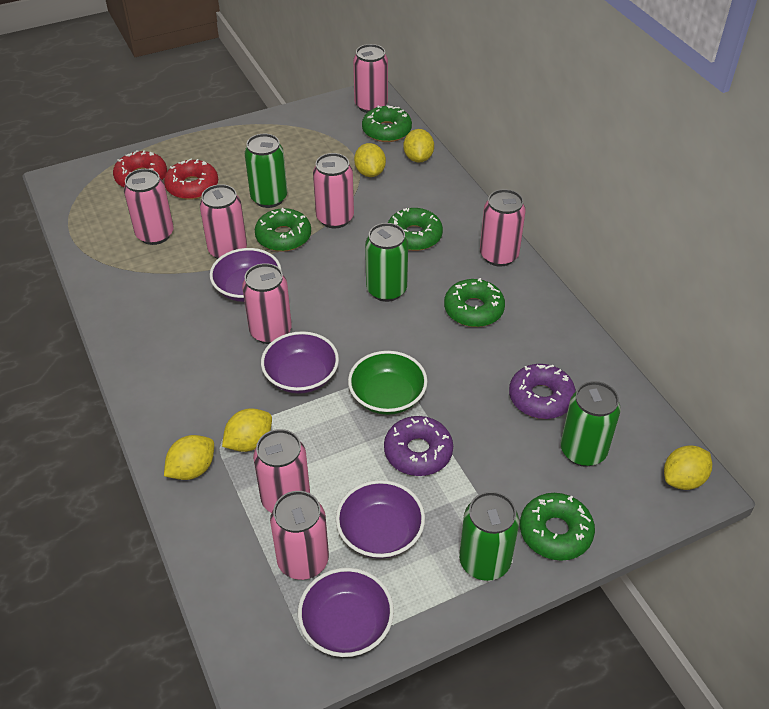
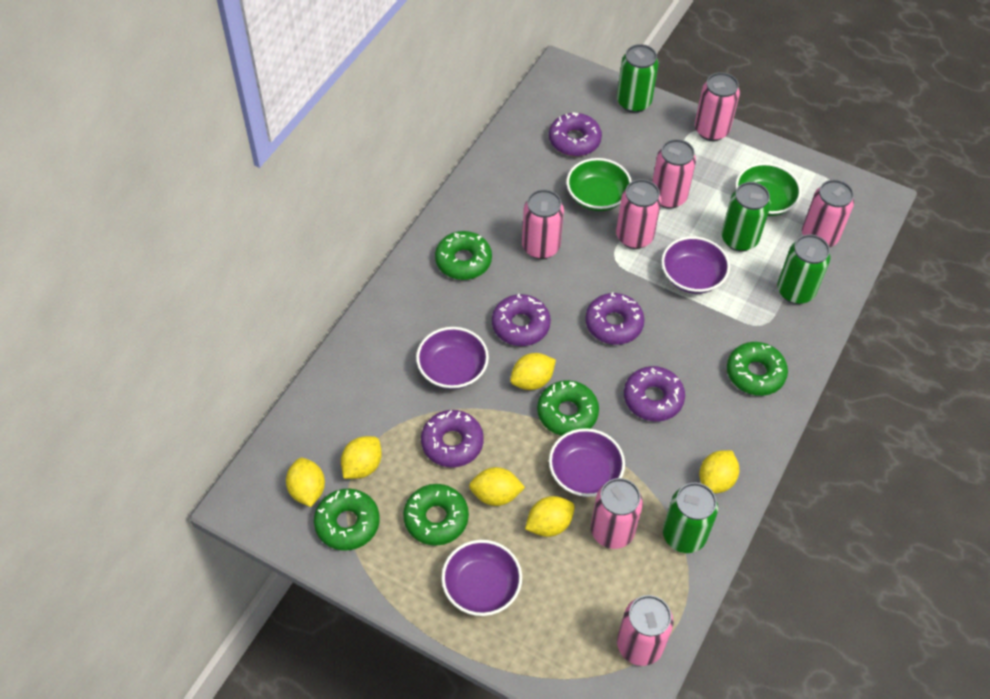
green bowl: [348,351,427,415] = 1 -> [566,158,632,211] [736,163,801,216] = 2
pink can: [124,169,174,245] [200,184,247,259] [242,263,292,344] [253,429,310,513] [270,491,329,580] [313,153,354,228] [353,44,388,113] [480,189,526,267] = 8 -> [522,189,564,259] [591,478,643,549] [616,179,661,249] [617,595,674,666] [652,139,696,209] [695,72,740,141] [802,180,854,247] = 7
purple donut: [384,416,453,476] [509,364,576,419] = 2 -> [421,410,484,467] [492,294,551,346] [549,112,602,156] [585,292,645,345] [624,366,685,421] = 5
red donut: [113,150,167,187] [164,158,218,200] = 2 -> none = 0
yellow lemon: [164,435,214,480] [222,408,272,452] [354,143,386,177] [403,129,434,163] [664,445,712,490] = 5 -> [286,458,325,507] [341,436,382,479] [469,467,525,506] [510,353,556,390] [525,496,575,537] [699,450,739,493] = 6

